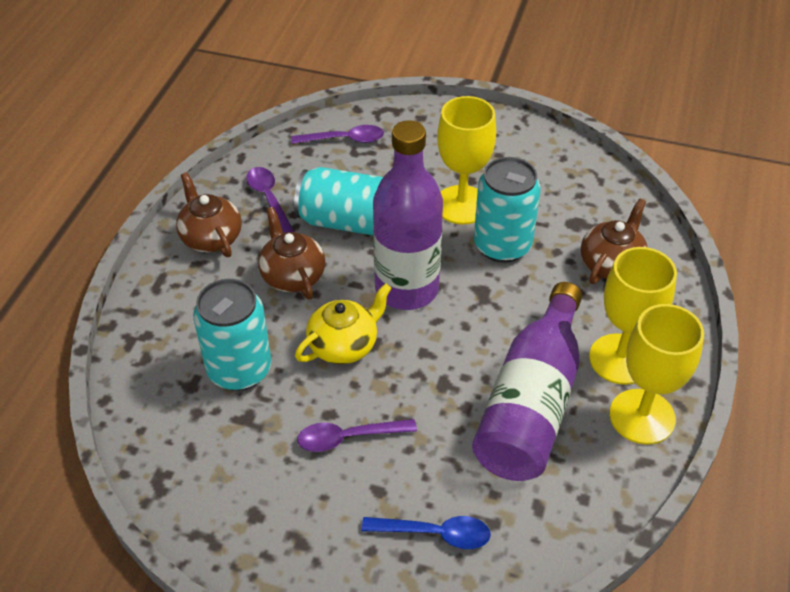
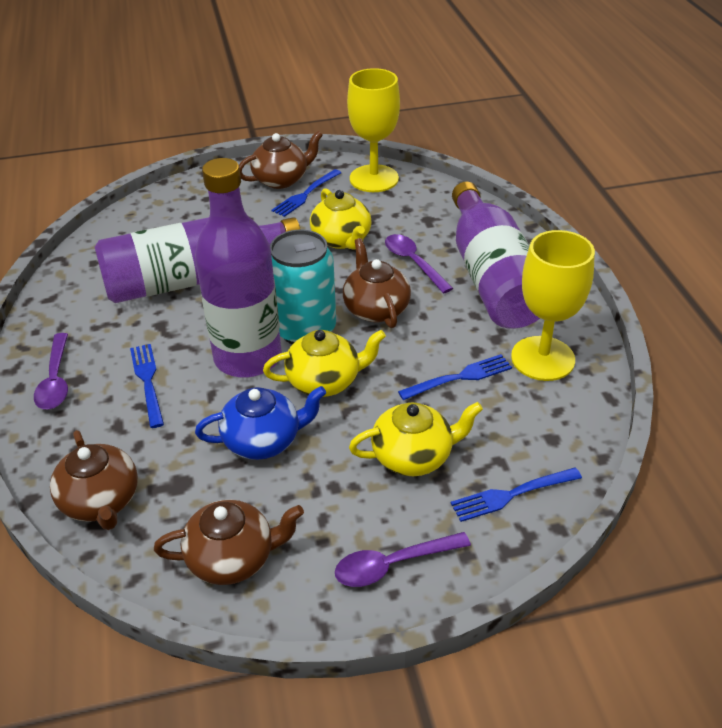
blue fork: none = 0 -> [130,344,164,428] [271,169,341,217] [398,354,512,400] [451,467,582,522] = 4
blue spoon: [361,516,491,549] = 1 -> none = 0
blue teapot: none = 0 -> [195,386,326,460] = 1
brown teapot: [176,172,242,257] [258,207,325,300] [581,198,647,284] = 3 -> [50,430,138,530] [154,500,304,585] [239,131,323,189] [343,238,411,328] = 4
purple bottle: [373,120,443,310] [472,282,582,481] = 2 -> [95,217,301,303] [195,158,282,377] [452,181,540,329] = 3
turquoise can: [193,279,271,391] [294,167,383,236] [474,157,541,263] = 3 -> [270,230,336,345] = 1
yellow goblet: [437,96,496,224] [589,247,677,385] [609,304,704,445] = 3 -> [347,68,400,192] [511,230,595,381] = 2
yellow teapot: [295,283,392,364] = 1 -> [263,330,386,397] [310,188,372,250] [349,402,483,476] = 3

